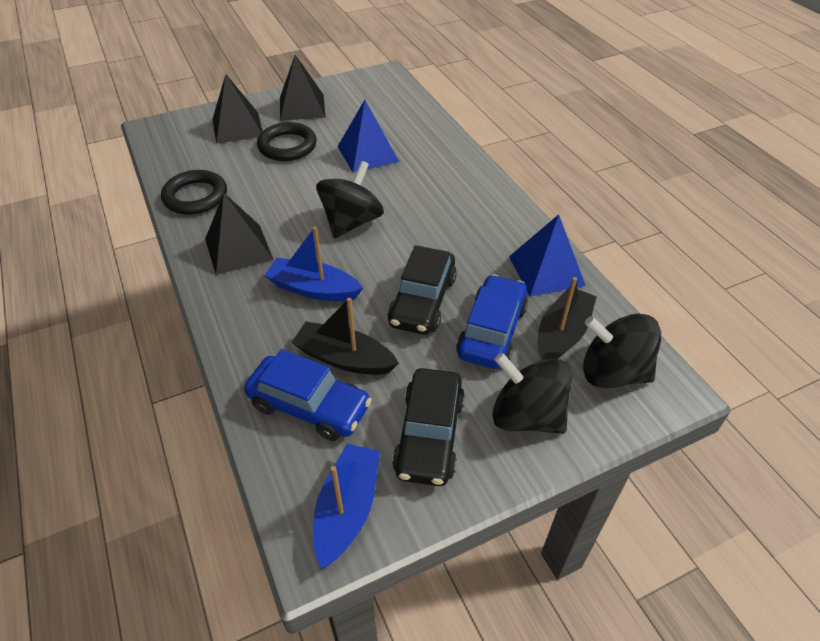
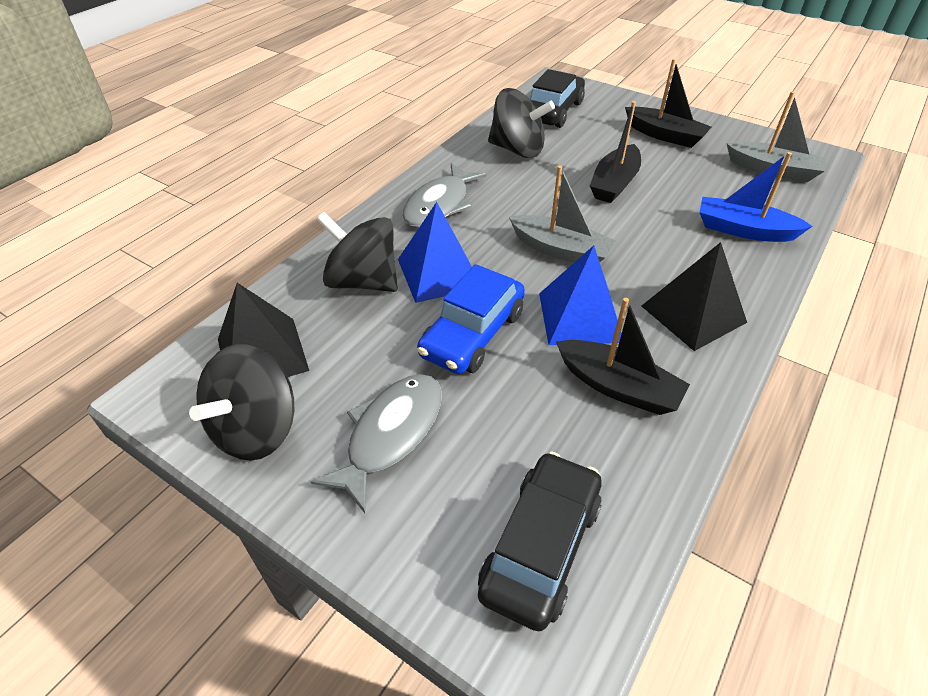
black boat: [291,298,399,375] [538,277,597,360] = 2 -> [556,298,690,415] [590,101,641,203] [625,59,712,148] = 3
black pyramid: [205,193,273,275] [213,74,263,144] [280,55,326,121] = 3 -> [218,283,309,377] [642,242,747,351] = 2
black ring: [161,170,227,215] [257,122,317,161] = 2 -> none = 0
blue boat: [264,227,363,301] [313,444,380,569] = 2 -> [700,152,813,242] = 1
blue car: [244,349,372,441] [456,274,528,369] = 2 -> [417,264,525,374] = 1
grey boat: none = 0 -> [509,166,616,263] [727,91,827,182] = 2
grey fish: none = 0 -> [311,374,442,513] [402,163,486,227] = 2

